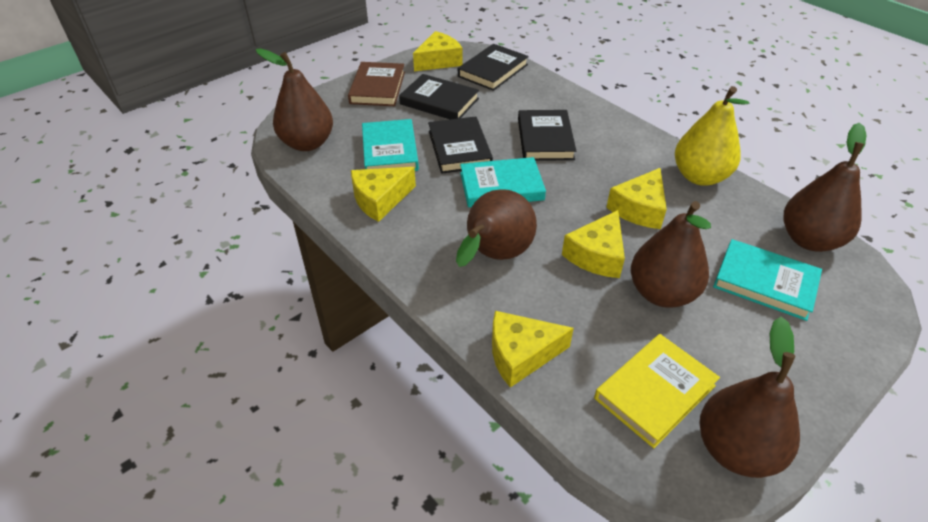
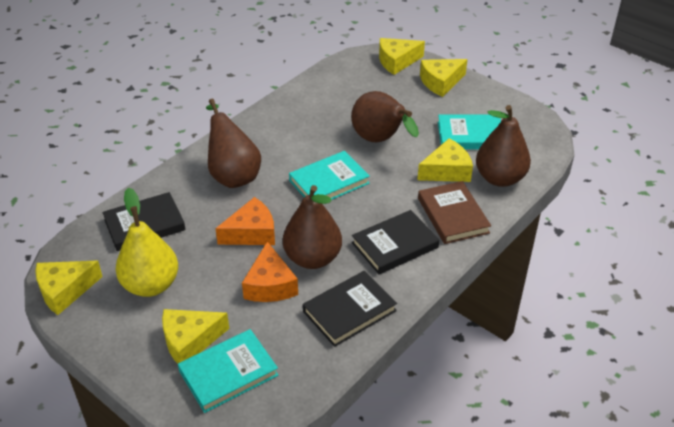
black book: [399,74,479,119] [428,116,493,174] [458,44,529,91] [518,110,576,161] = 4 -> [102,192,186,251] [303,271,397,347] [352,210,439,274] = 3
brown pear: [256,48,333,151] [456,189,537,267] [631,201,711,308] [699,317,800,478] [784,123,867,252] = 5 -> [206,99,261,188] [283,185,342,269] [351,91,419,142] [476,105,531,187] = 4
orange cheese: none = 0 -> [215,197,275,245] [242,241,298,302] = 2
yellow book: [594,334,720,448] = 1 -> none = 0

